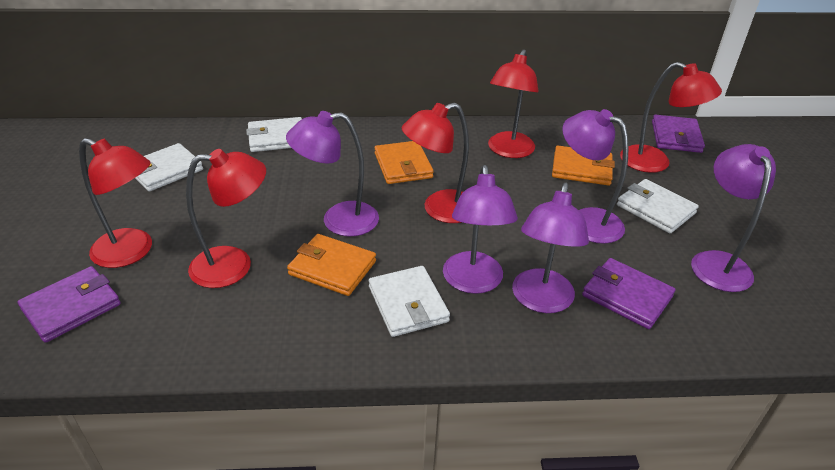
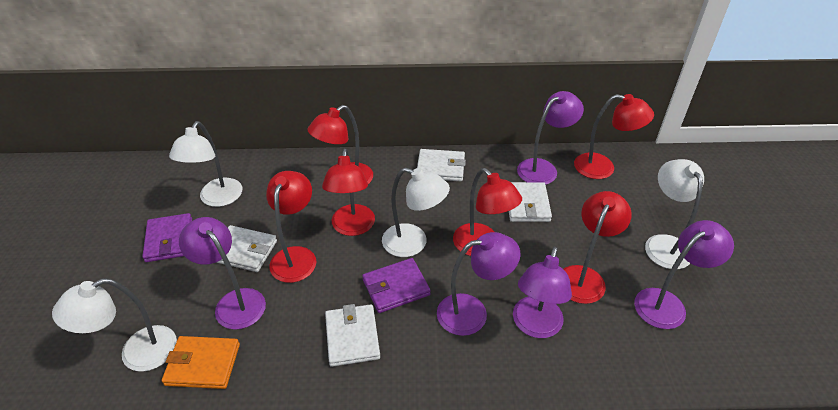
orange wallet: [287,234,376,296] [374,141,434,184] [552,146,615,186] = 3 -> [162,336,240,389] = 1
purple wallet: [17,266,121,343] [582,258,675,329] [652,115,705,153] = 3 -> [142,213,192,262] [362,258,431,313] = 2
red lamp: [79,138,152,268] [186,149,266,288] [402,103,469,223] [488,50,538,158] [620,62,722,173] = 5 -> [266,171,316,283] [307,105,373,184] [322,149,375,236] [453,168,522,256] [564,191,632,304] [574,94,654,179] = 6
white lamp: none = 0 -> [52,278,177,372] [169,121,242,207] [382,168,450,257] [645,159,704,269] = 4

